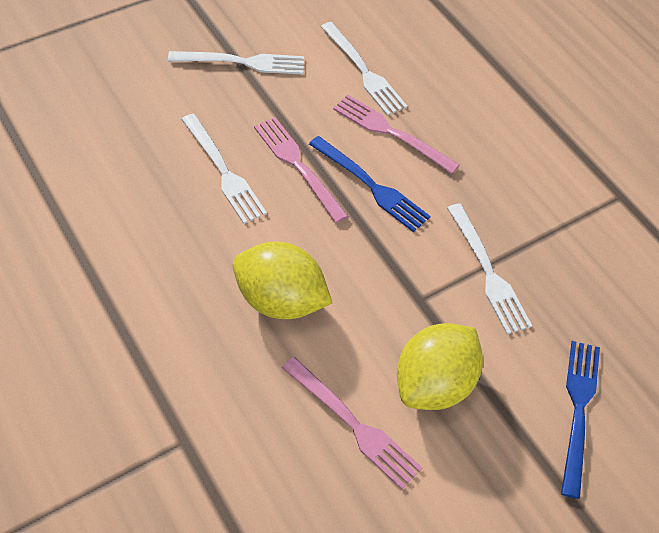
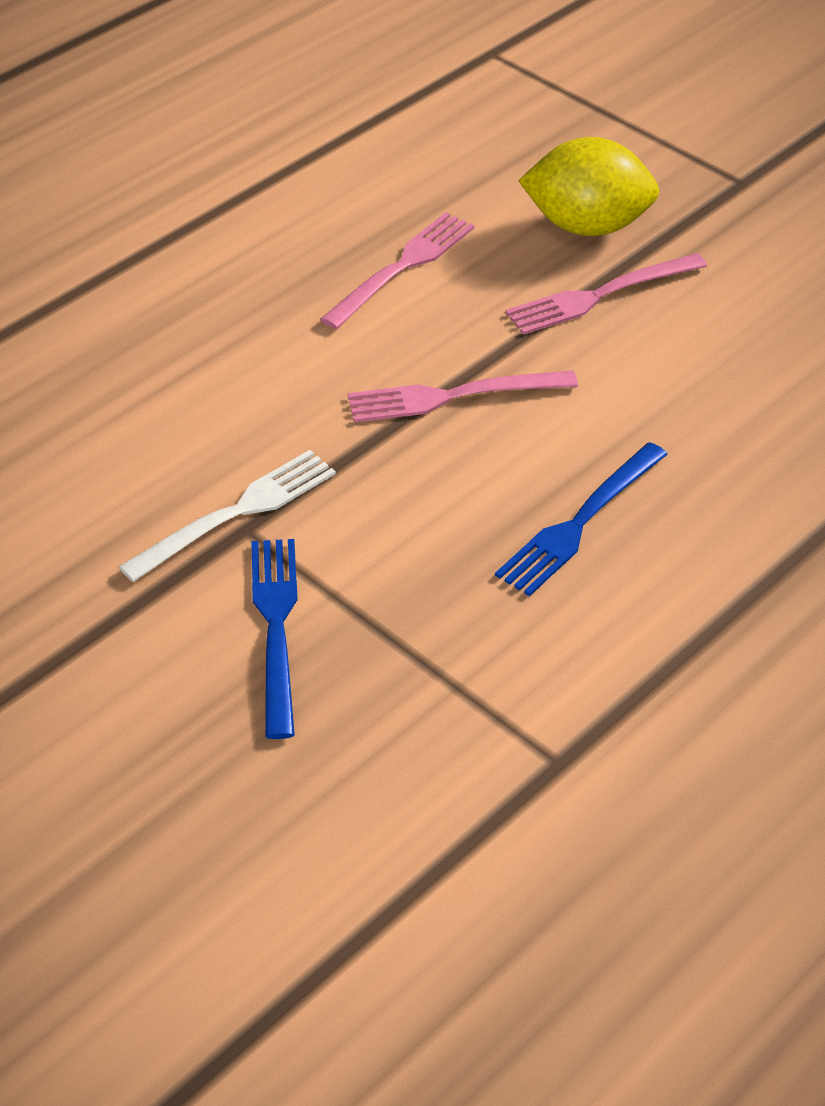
white fork: [168,51,304,75] [181,114,267,224] [321,22,407,116] [447,203,532,334] = 4 -> [119,450,336,582] = 1
yellow lemon: [233,241,332,319] [397,323,483,410] = 2 -> [519,137,660,236] = 1

